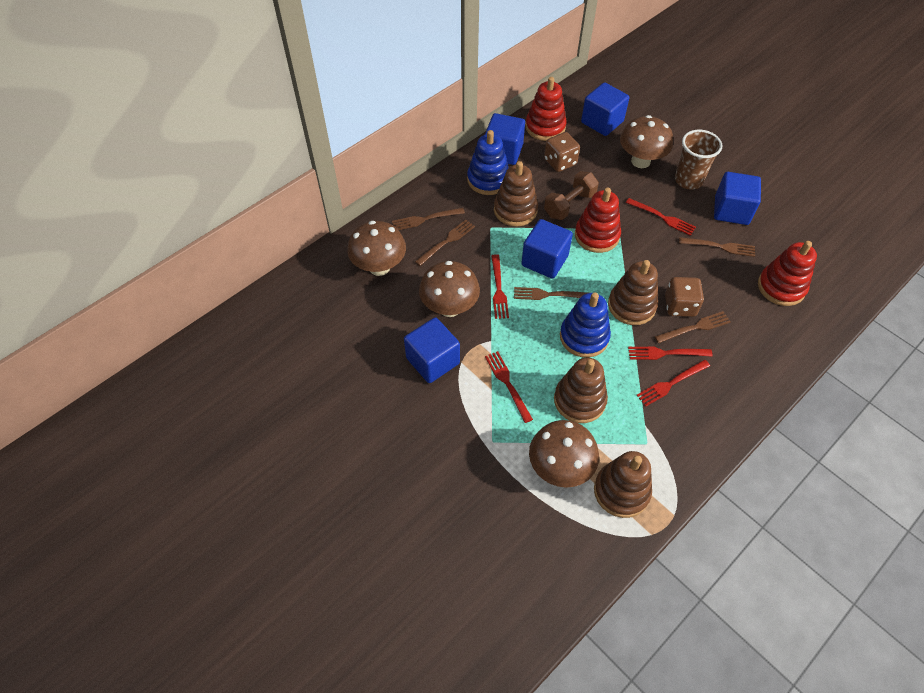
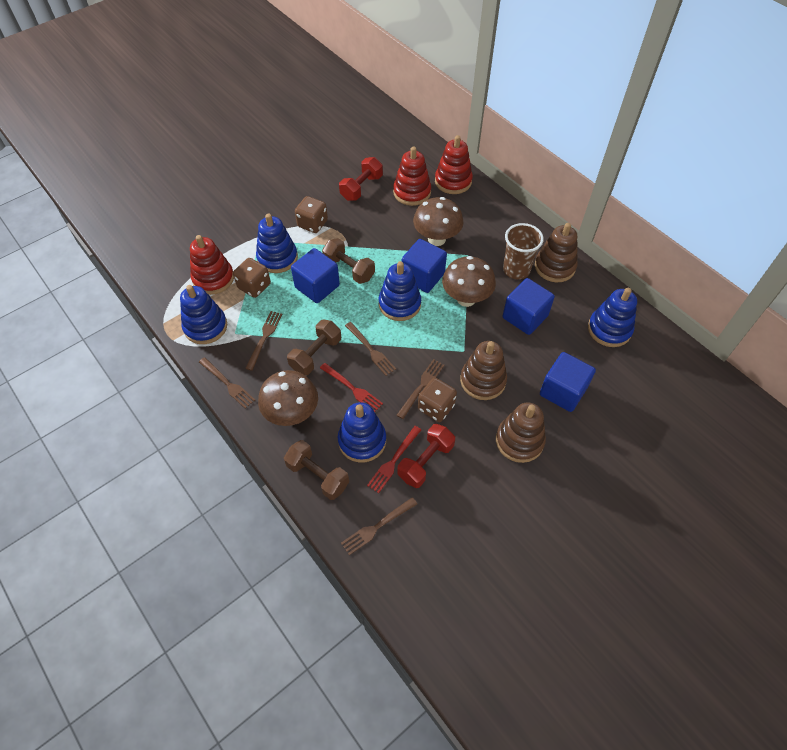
blue cube: [404,317,460,383] [485,113,525,165] [521,219,573,279] [581,82,629,136] [714,172,761,225] = 5 -> [291,248,340,303] [401,239,447,293] [503,278,555,335] [540,352,596,412] = 4
blue stacking toy: [467,130,509,195] [560,292,611,357] = 2 -> [180,285,227,344] [256,214,298,273] [338,402,386,463] [379,261,421,321] [588,288,637,347] = 5
brown dice: [544,132,580,172] [665,277,704,317] = 2 -> [233,258,271,298] [295,196,328,233] [418,378,457,422] = 3
brown dumbbell: [544,171,599,220] = 1 -> [284,440,349,500] [287,320,341,375] [322,238,375,284] = 3
brown mushroom: [347,221,406,276] [419,261,480,317] [529,420,599,488] [620,115,673,168] = 4 -> [258,370,318,426] [413,197,463,246] [442,256,496,307] = 3
brown stacking toy: [494,161,538,226] [554,358,608,423] [594,451,652,518] [608,260,658,325] = 4 -> [460,341,507,400] [496,402,546,463] [535,223,578,282] = 3
red dumbbell: none = 0 -> [339,157,383,201] [397,424,455,488] = 2
red fork: [485,351,533,423] [491,254,509,319] [626,198,696,236] [628,347,713,360] [637,360,710,407] = 5 -> [320,363,383,412] [367,426,421,493] = 2

